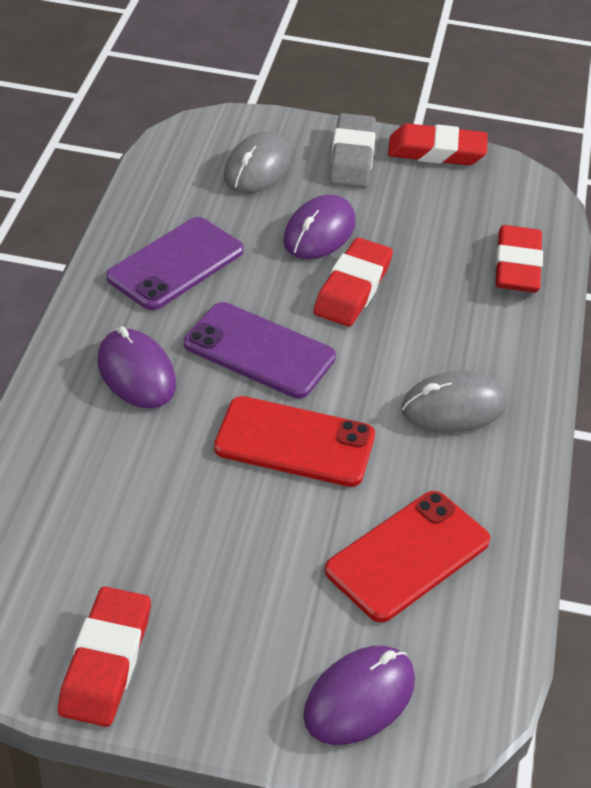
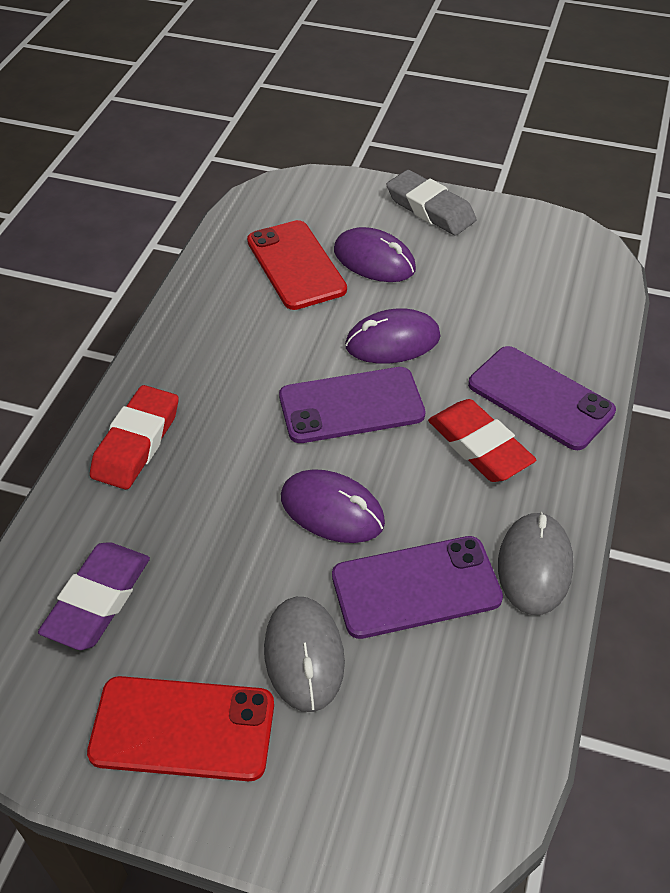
purple eraser: none = 0 -> [38,542,150,650] = 1
purple phone: [106,217,244,310] [184,302,336,399] = 2 -> [279,367,426,443] [332,536,503,639] [468,346,616,450] = 3
red eraser: [58,586,151,727] [313,238,393,326] [388,123,488,165] [495,225,543,293] = 4 -> [90,385,179,490] [428,399,536,482] = 2

